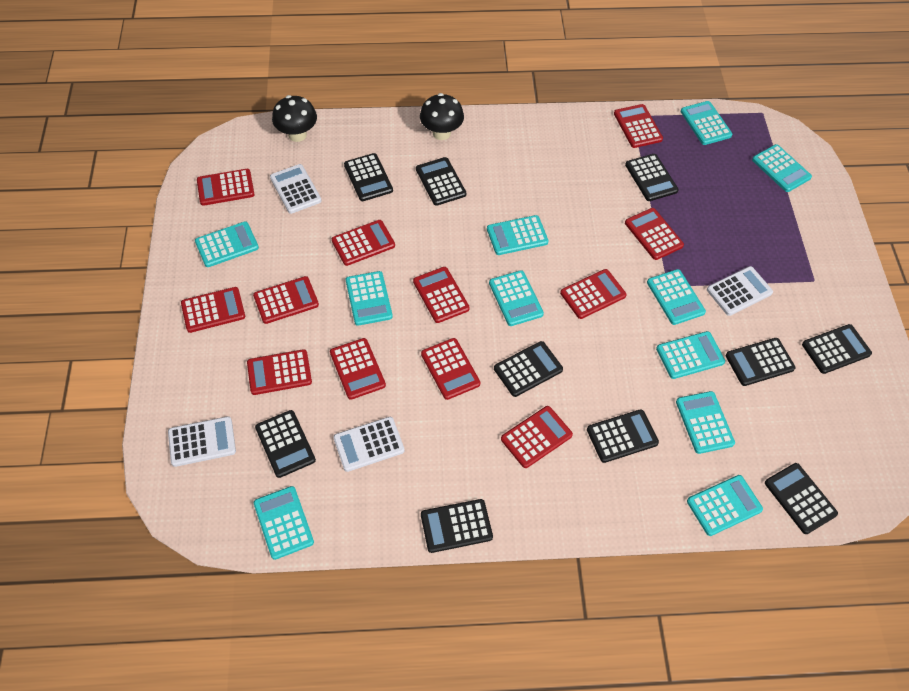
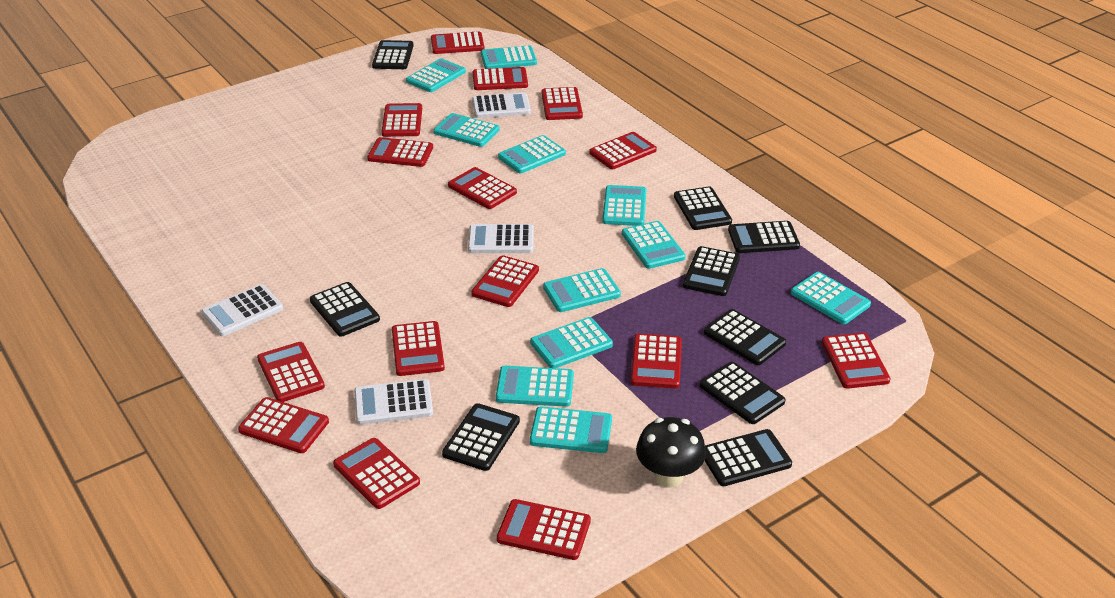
black calculator: [255,410,316,478] [344,153,393,201] [416,157,466,206] [421,499,493,553] [494,341,563,397] [587,409,659,463] [625,154,678,201] [726,338,796,386] [765,463,838,534] [802,324,872,374] = 10 -> [310,282,380,337] [372,40,414,69] [442,403,520,471] [674,186,732,230] [683,246,740,296] [700,362,786,424] [704,309,786,365] [705,429,792,486] [728,221,800,253] = 9
black mushroom: [272,95,317,142] [420,93,464,140] = 2 -> [636,417,706,487] = 1
red calculator: [181,287,245,333] [197,169,254,206] [247,349,312,395] [253,276,319,324] [330,338,386,400] [332,220,395,266] [413,267,470,323] [421,338,481,400] [501,406,573,468] [560,269,626,319] [614,104,663,148] [625,208,684,260] = 12 -> [238,397,329,453] [257,342,325,402] [333,438,420,509] [367,137,433,167] [381,103,422,137] [392,321,445,376] [431,31,485,54] [448,167,517,209] [471,255,539,307] [473,67,528,90] [497,499,591,560] [541,87,583,120] [589,132,657,169] [631,334,682,389] [822,333,891,389] = 15

